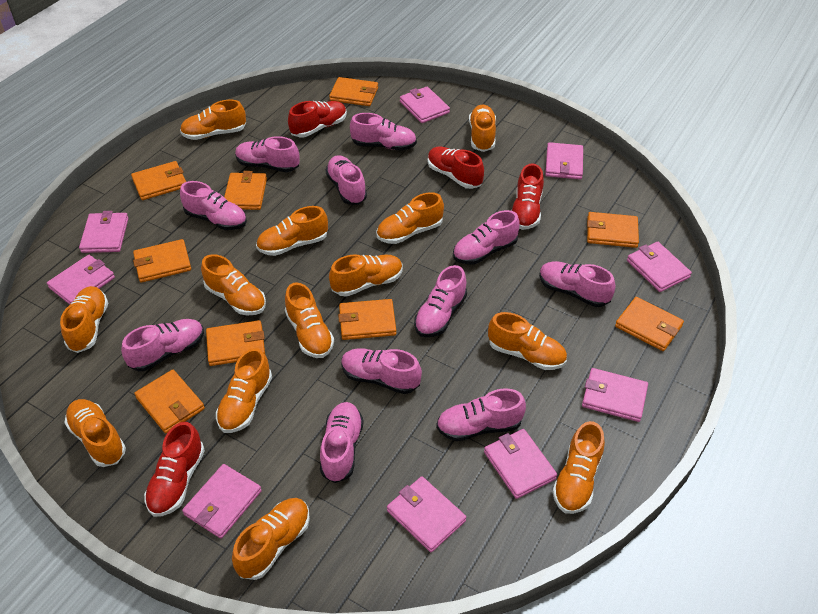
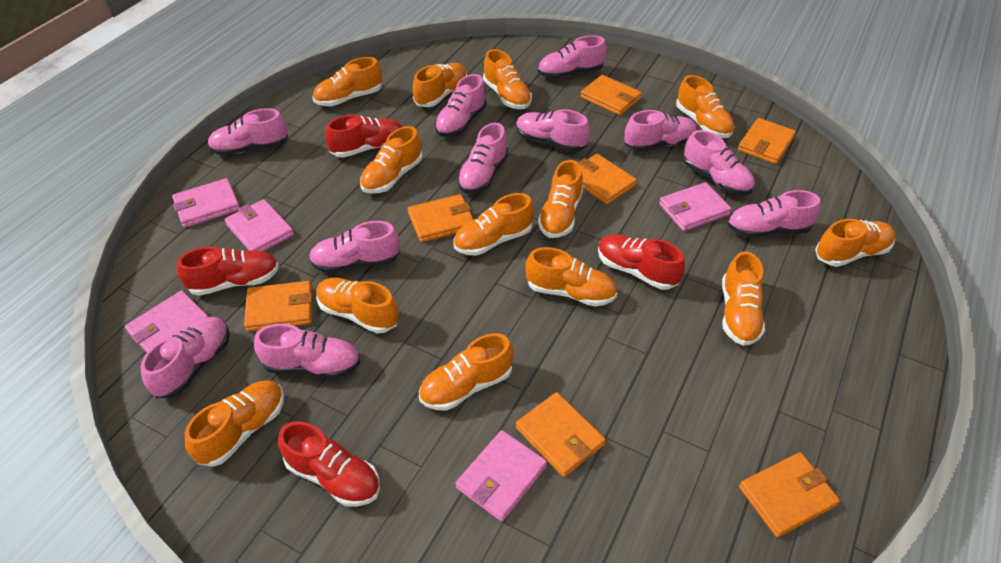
orange wallet: [131,161,186,200] [133,239,191,282] [134,370,205,433] [206,320,265,366] [224,171,267,210] [329,77,378,106] [338,299,396,340] [587,212,639,248] [615,297,684,351] = 9 -> [244,281,312,331] [408,194,474,242] [516,392,606,477] [578,154,637,204] [580,75,642,116] [738,118,796,164] [739,452,840,538] = 7
pink wallet: [47,255,115,304] [79,211,128,253] [182,464,262,539] [387,476,466,552] [400,86,450,123] [484,429,557,499] [545,142,583,179] [582,368,648,422] [627,242,692,292] = 9 -> [125,291,209,353] [172,178,240,228] [225,199,294,251] [455,430,547,522] [659,182,732,231] = 5

